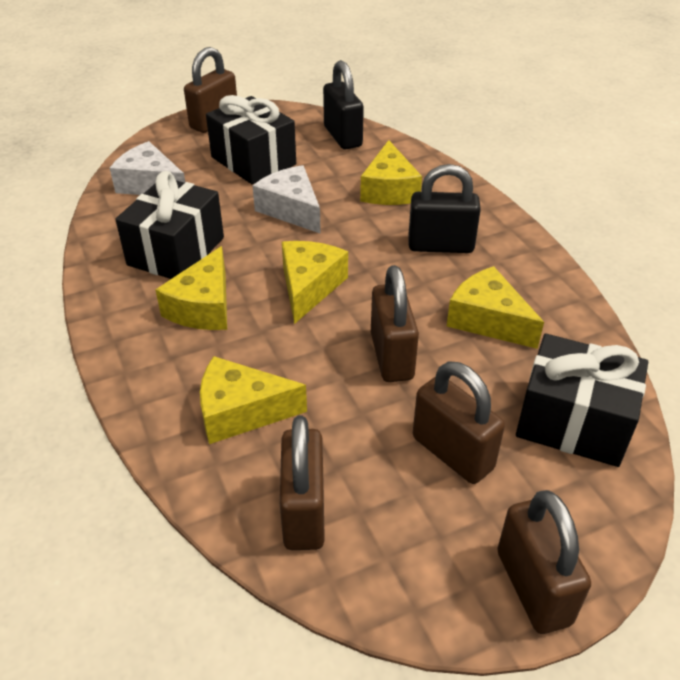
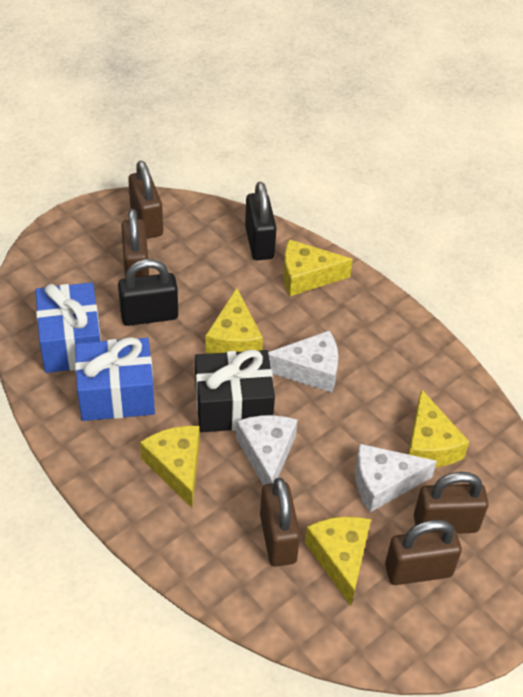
black gift: [115,171,224,279] [206,95,296,184] [516,333,648,467] = 3 -> [195,349,275,432] = 1
blue gift: none = 0 -> [35,282,101,373] [75,337,155,421] = 2
white cheese: [110,141,185,195] [252,165,321,234] = 2 -> [236,415,298,486] [268,330,338,393] [355,444,437,512] = 3

